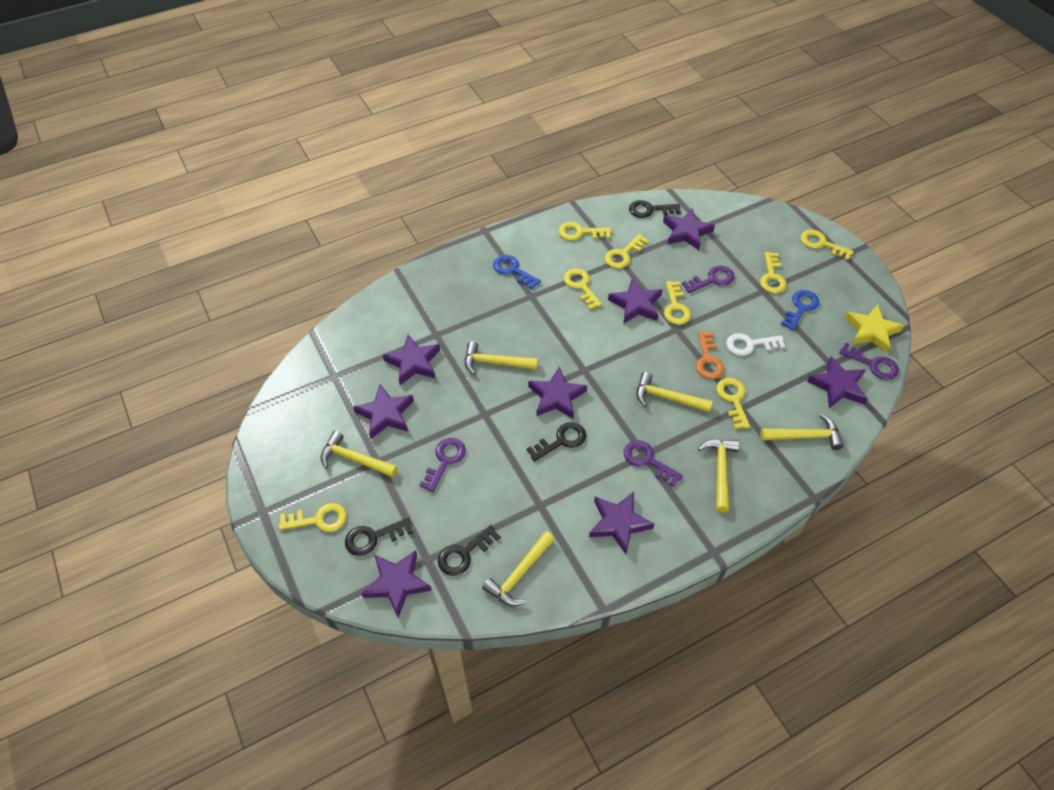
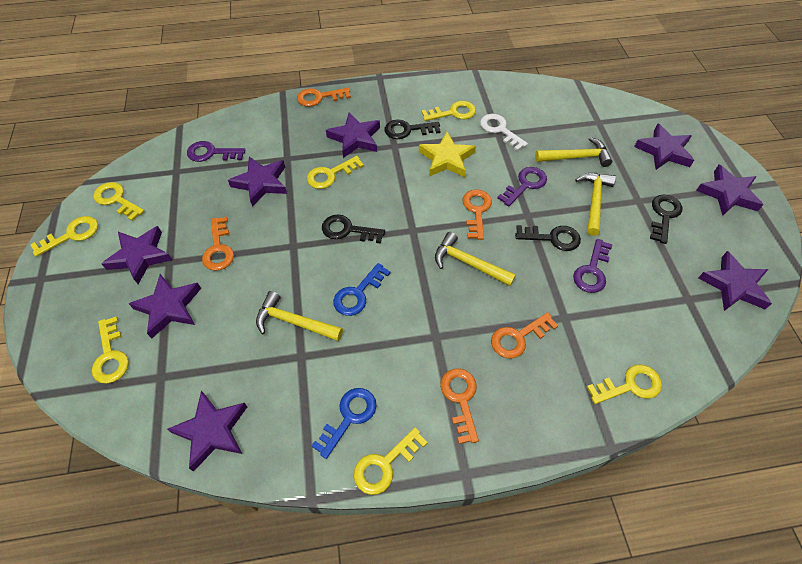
orange key: [696,331,724,379] = 1 -> [202,217,234,271] [297,88,351,107] [440,368,479,444] [462,189,492,240] [491,312,558,359] = 5
purple key: [419,438,466,492] [624,440,683,487] [682,265,735,293] [839,343,899,380] = 4 -> [187,141,245,162] [497,167,547,207] [573,239,613,293] = 3
yellow hammer: [321,431,398,478] [465,341,538,375] [482,531,555,606] [636,372,713,412] [698,439,739,512] [761,414,844,450] = 6 -> [256,291,343,341] [435,232,516,286] [535,137,612,167] [575,173,616,236] = 4
yellow key: [279,503,347,532] [558,222,611,240] [563,268,602,310] [605,234,649,269] [664,281,691,325] [716,378,750,429] [760,252,787,293] [800,230,854,261] = 8 -> [30,216,98,257] [92,317,129,384] [93,182,144,221] [307,156,364,189] [353,427,428,495] [421,101,476,121] [587,365,662,404] = 7

